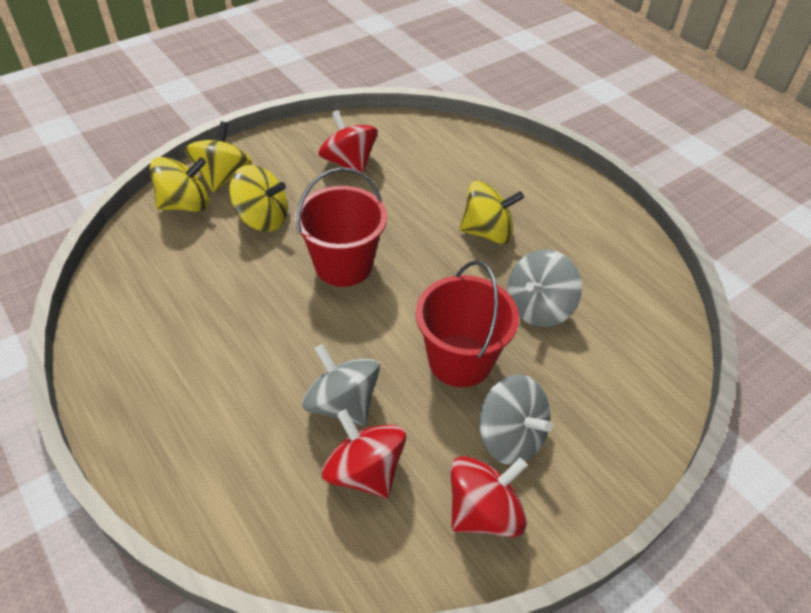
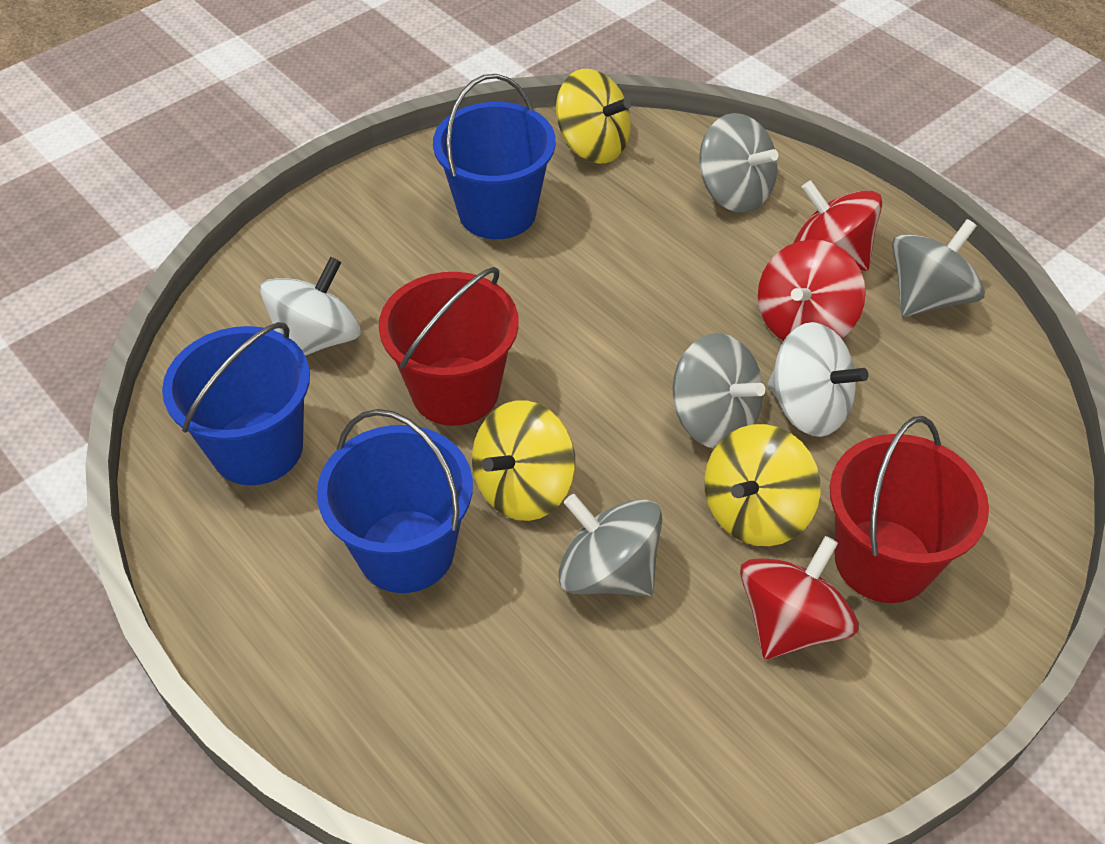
blue bucket: none = 0 -> [162,322,310,485] [317,409,473,593] [433,74,556,239] = 3
grey spinning top: [302,344,380,426] [479,374,553,465] [508,250,582,327] = 3 -> [558,494,662,596] [673,333,765,448] [699,113,778,213] [892,219,985,317] = 4
white spinning top: none = 0 -> [260,257,361,356] [768,322,868,437] = 2
yellow spinning top: [150,157,210,212] [185,122,252,192] [229,165,288,232] [459,181,524,244] = 4 -> [472,400,575,521] [556,69,631,164] [704,424,821,546] = 3

